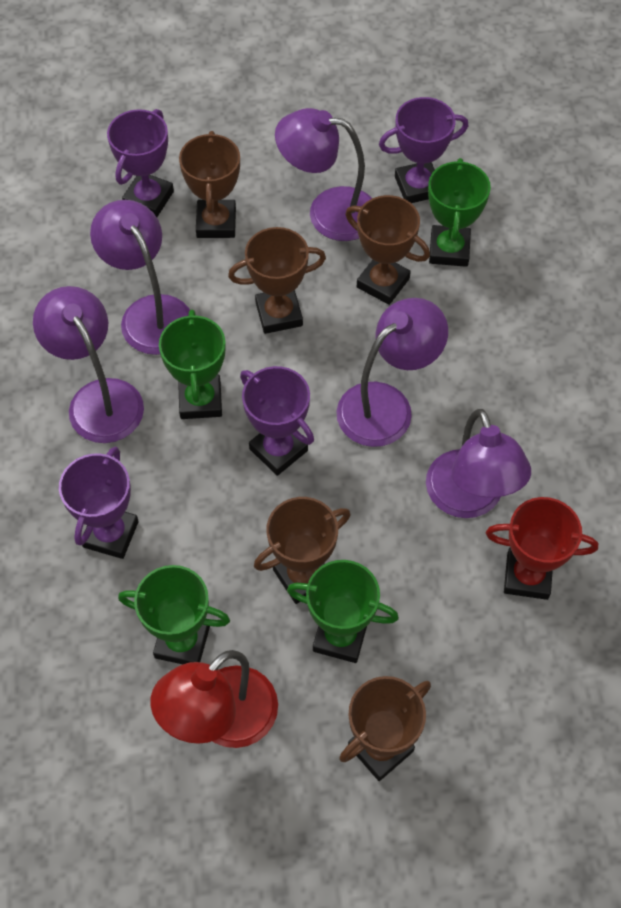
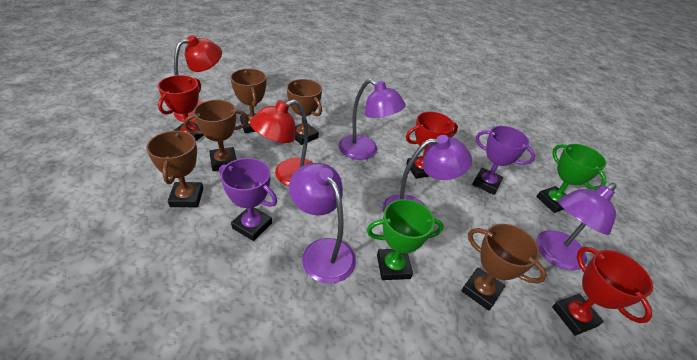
green trophy: [118,565,230,664] [159,310,226,419] [287,560,399,663] [428,158,491,267] = 4 -> [367,199,444,280] [537,144,607,213] = 2
purple lamp: [33,286,144,443] [90,200,190,355] [275,108,372,241] [336,298,448,447] [426,409,531,518] = 5 -> [289,163,356,284] [339,79,406,160] [382,135,472,213] [536,183,616,271] = 4
purple trophy: [59,446,139,559] [107,109,174,217] [240,366,314,476] [379,97,468,203] = 4 -> [219,158,277,241] [472,126,535,195] = 2
red lamp: [150,650,278,748] = 1 -> [174,35,222,123] [250,100,313,186] = 2
red trophy: [486,497,598,600] = 1 -> [158,75,204,141] [406,112,458,179] [552,247,653,336] = 3

